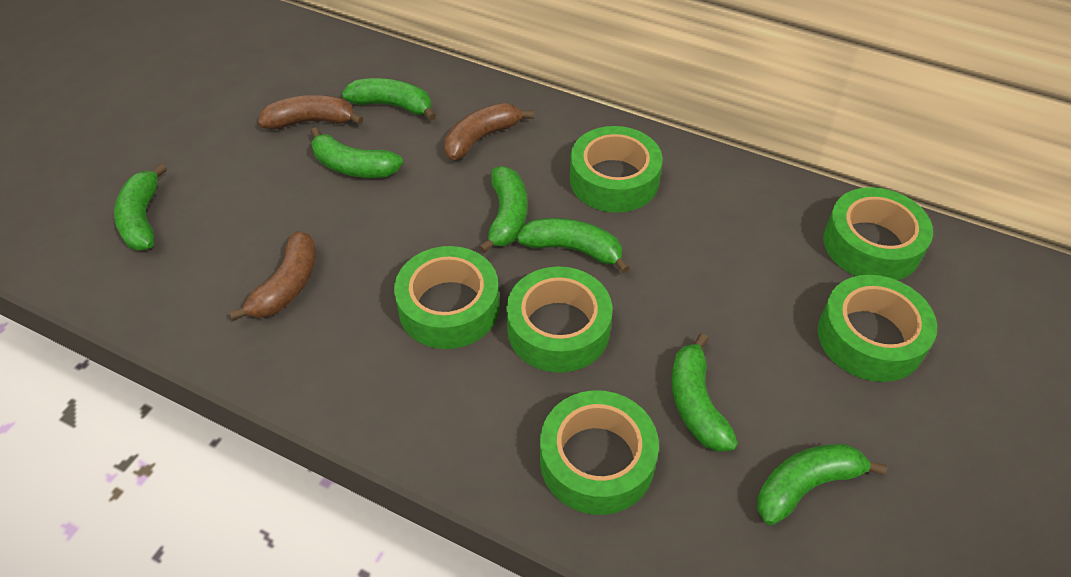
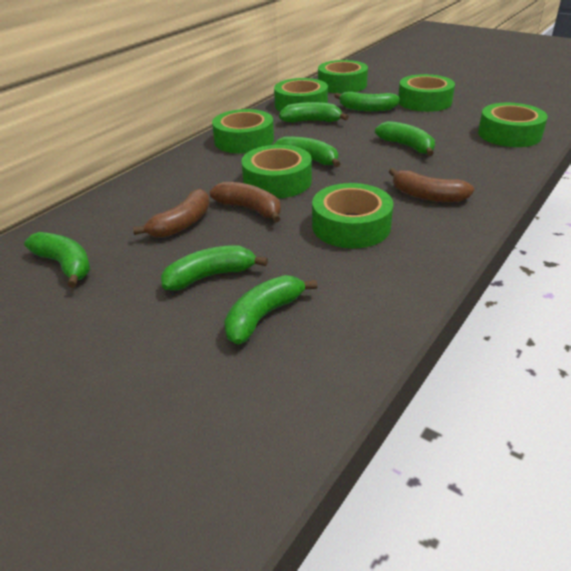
green tape: [394,246,500,349] [506,266,613,373] [540,390,659,515] [570,126,663,213] [818,275,937,382] [823,187,933,280] = 6 -> [212,109,274,153] [242,145,312,198] [274,78,328,112] [312,183,393,248] [318,60,368,94] [398,74,455,112] [478,103,548,147] = 7

